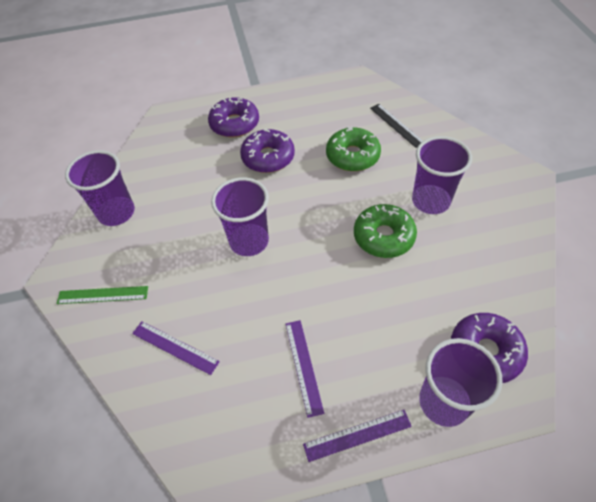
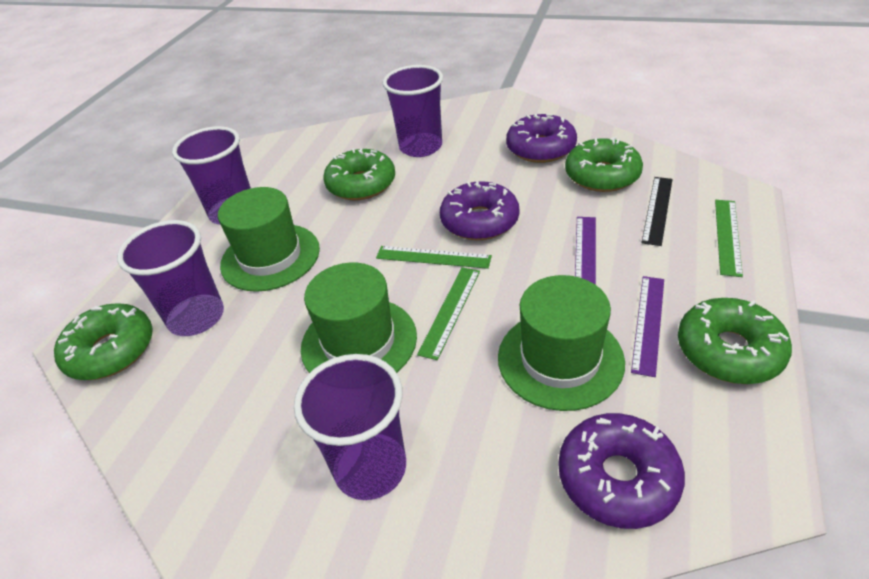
green donut: [326,126,381,171] [354,204,417,258] = 2 -> [54,304,153,380] [323,148,395,200] [565,137,643,192] [678,298,792,384] = 4
green hat: none = 0 -> [218,187,320,292] [301,263,417,373] [498,275,625,411] = 3
green ruler: [57,286,148,304] = 1 -> [376,246,492,269] [417,267,480,360] [715,200,743,277] = 3
purple ruler: [132,321,220,375] [286,320,324,418] [303,410,412,462] = 3 -> [575,217,596,285] [631,276,664,377] = 2

